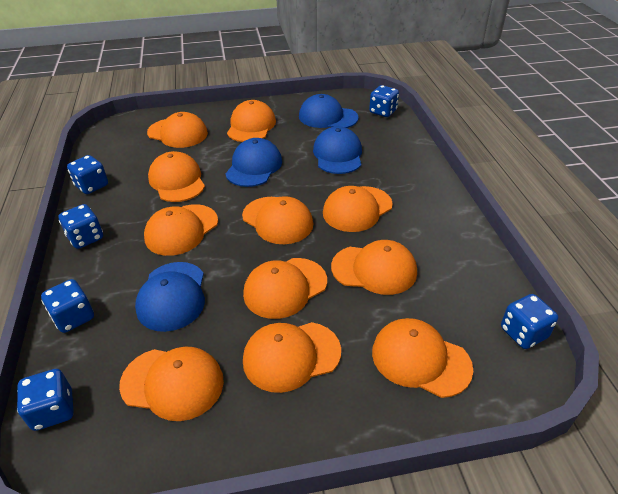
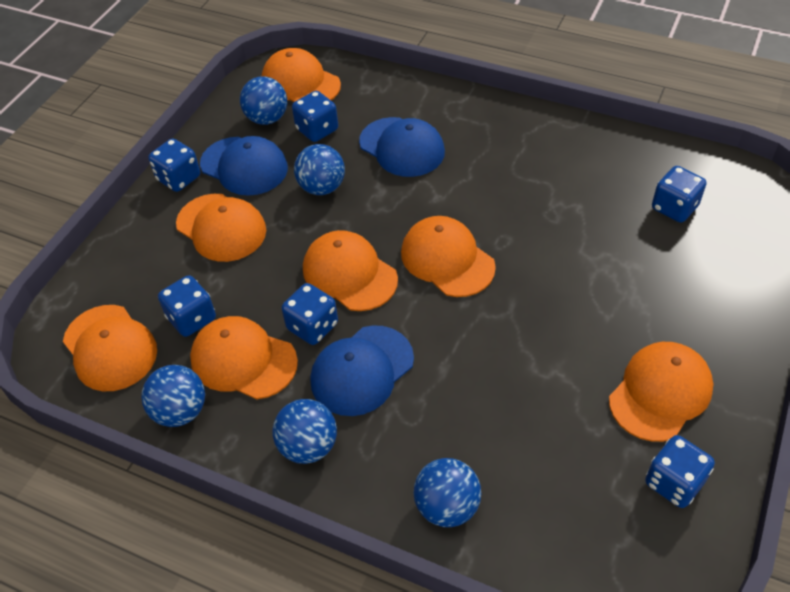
blue ball: none = 0 -> [141,365,205,427] [240,76,287,125] [272,399,337,464] [294,144,345,195] [413,458,481,527] = 5
blue cap: [135,262,205,332] [225,138,282,187] [299,94,359,128] [313,126,362,174] = 4 -> [200,136,288,196] [310,325,414,416] [359,117,445,177] = 3
orange cap: [119,347,224,421] [144,204,218,256] [147,112,208,148] [148,151,205,202] [227,100,276,142] [242,196,313,244] [243,258,327,319] [243,322,341,393] [323,186,393,232] [331,240,417,295] [372,318,473,398] = 11 -> [63,305,157,391] [176,194,266,262] [190,316,298,399] [261,48,341,102] [303,230,398,311] [401,216,496,297] [609,342,714,442] = 7

